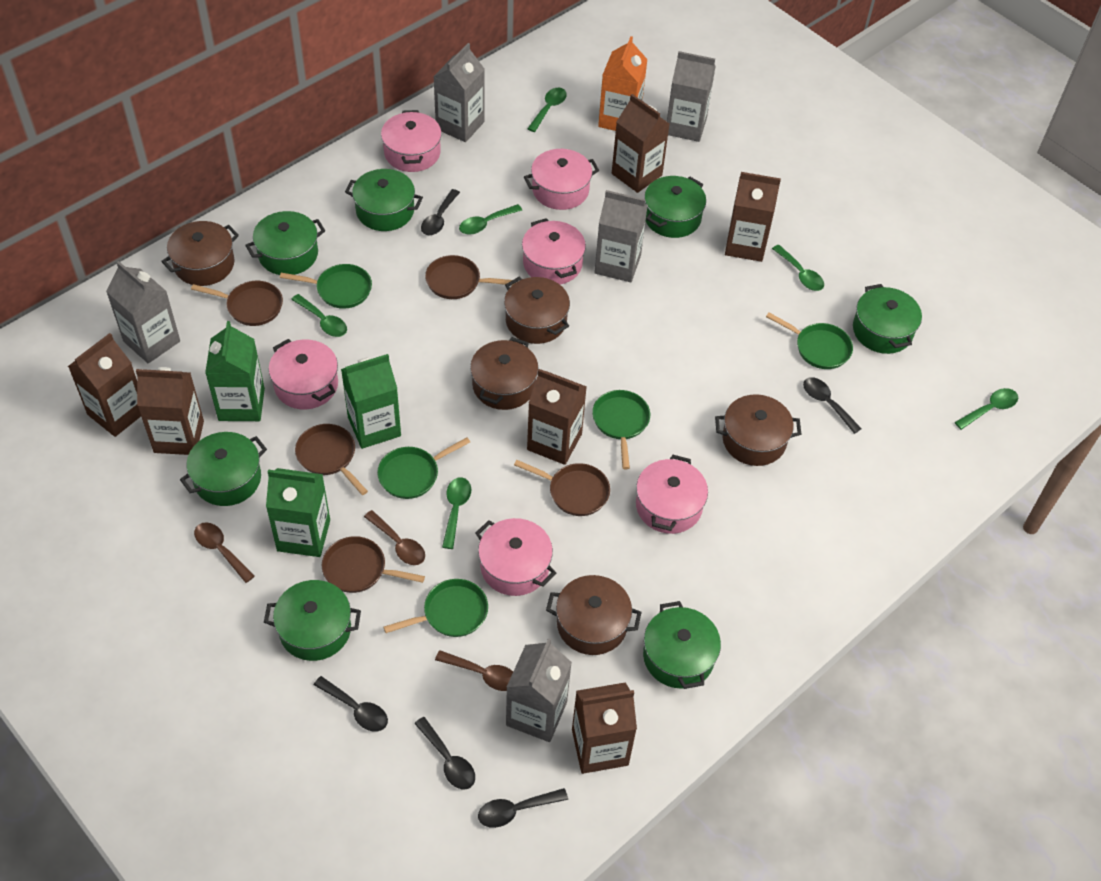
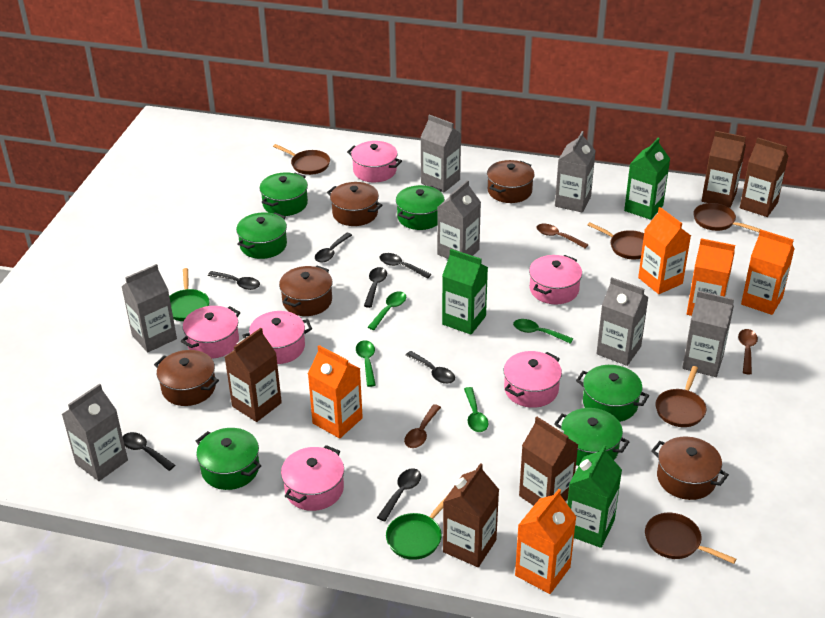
black spoon: [314,676,388,731] [414,717,475,789] [421,189,460,235] [478,788,568,828] [803,377,862,434] = 5 -> [123,432,175,471] [208,271,260,290] [315,233,352,263] [364,267,387,308] [377,468,421,521] [379,253,431,279] [406,351,455,384] = 7
brown carton: [68,333,141,437] [136,367,204,455] [527,369,587,465] [572,682,637,774] [612,94,669,193] [725,172,781,262] = 6 -> [225,328,282,422] [443,463,499,567] [519,417,578,506] [702,131,746,208] [740,137,788,217] = 5
green pan: [280,264,372,309] [377,437,470,499] [384,579,488,637] [592,390,650,469] [766,313,853,369] = 5 -> [169,268,210,321] [386,495,448,560] = 2
green pot: [180,432,267,506] [245,211,325,275] [264,580,361,661] [345,169,423,231] [643,601,721,689] [644,176,706,238] [853,284,922,354] = 7 -> [196,428,261,490] [236,212,287,259] [260,172,308,216] [396,185,445,230] [554,408,629,466] [576,365,649,422] = 6
green spoon: [291,294,347,337] [442,477,471,549] [459,204,522,235] [527,88,567,132] [772,245,824,291] [955,388,1018,430] = 6 -> [356,340,376,387] [368,291,406,330] [464,387,488,432] [513,319,574,344] = 4
grey carton: [106,261,180,363] [433,43,485,142] [506,638,572,742] [594,190,648,282] [667,51,716,142] = 5 -> [62,383,128,481] [122,264,177,352] [420,114,461,193] [437,180,481,259] [555,131,596,213] [596,278,649,366] [682,291,734,377] = 7
orange carton: [598,36,648,131] = 1 -> [308,345,363,438] [515,489,576,594] [638,207,691,294] [687,238,735,316] [741,229,794,315] = 5

